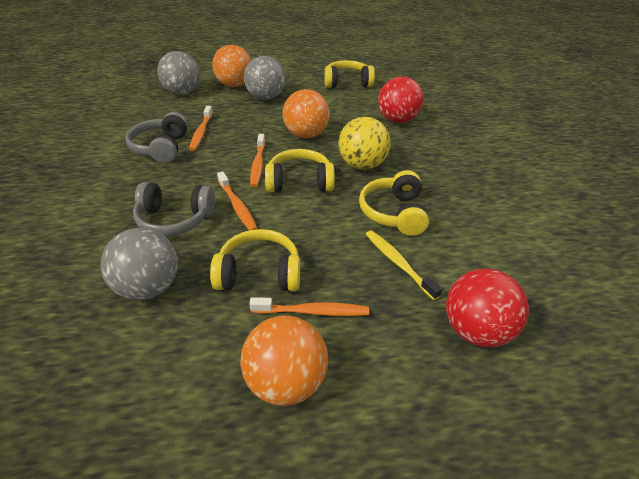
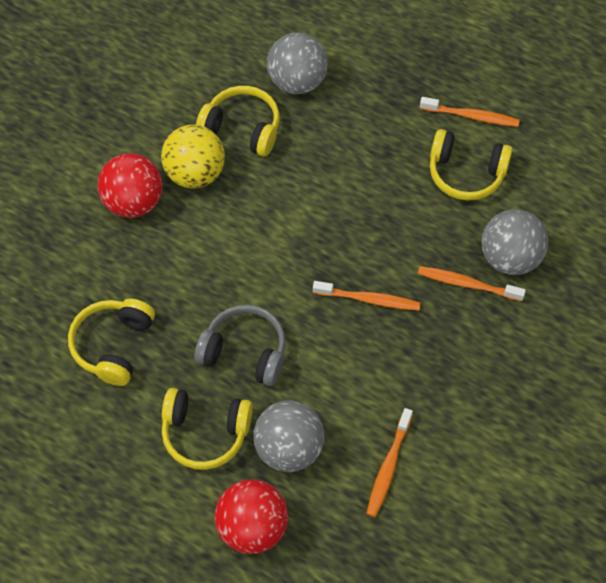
grey headphones: [125,112,188,163] [133,182,215,236] = 2 -> [194,305,286,386] = 1
orange ball: [212,45,251,87] [240,316,328,406] [282,89,330,138] = 3 -> none = 0
yellow toothbrush: [366,230,442,300] = 1 -> none = 0

